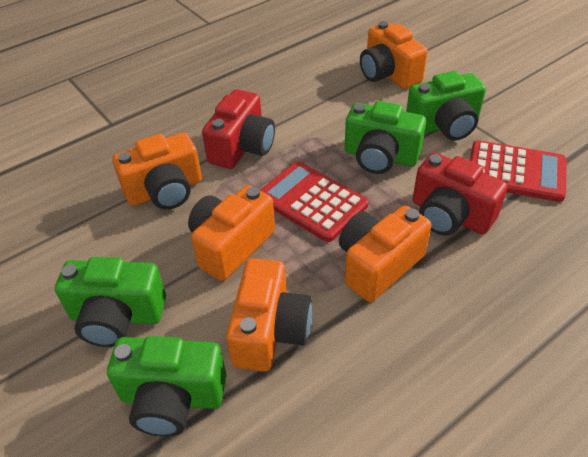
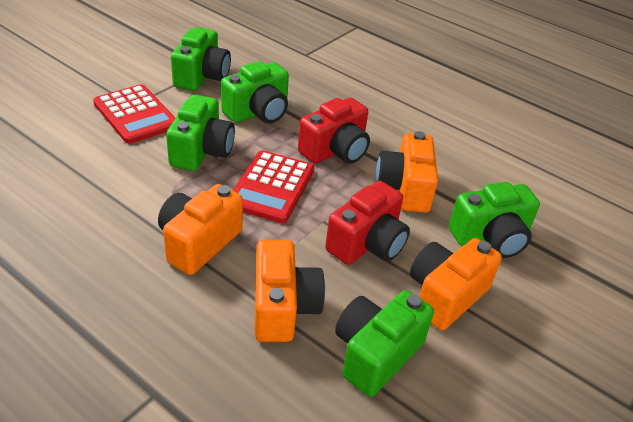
green camera: [55,257,166,347] [107,336,226,437] [344,101,426,174] [406,71,486,141] = 4 -> [166,95,235,171] [171,27,231,91] [221,61,289,123] [335,290,434,397] [449,182,540,258] = 5
orange camera: [112,132,202,210] [188,185,275,281] [226,258,312,372] [339,206,431,302] [360,21,428,89] = 5 -> [158,184,243,275] [255,239,325,342] [376,131,438,213] [410,238,502,330] = 4

